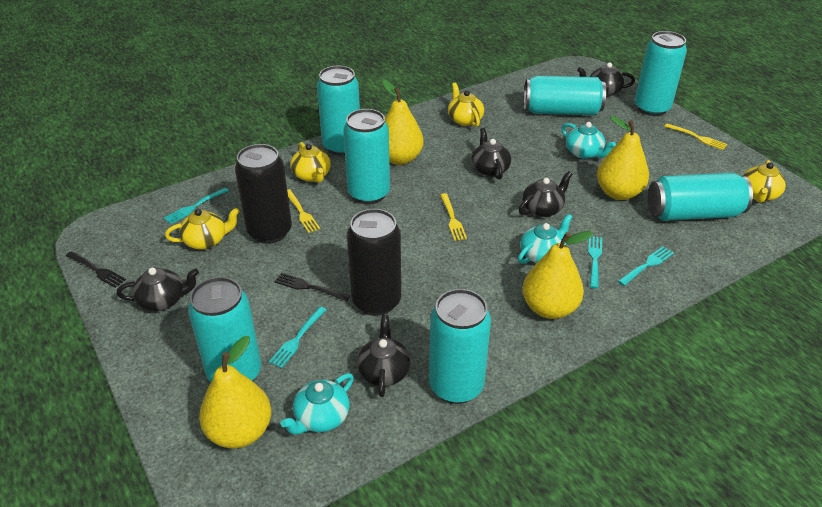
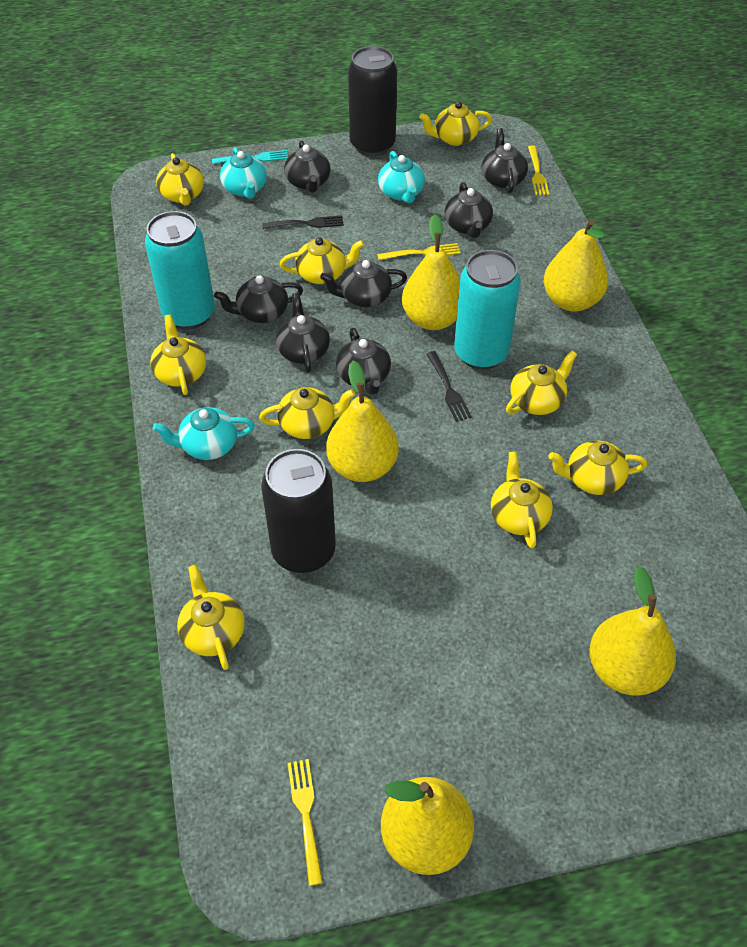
black teapot: [117,268,199,311] [357,315,410,397] [471,128,511,180] [519,171,573,217] [577,62,635,97] = 5 -> [214,275,303,323] [276,293,330,372] [284,141,331,193] [320,260,407,307] [336,328,391,395] [445,182,493,238] [482,128,528,193] = 7
turquoise can: [188,277,261,383] [317,66,360,156] [343,109,390,204] [429,289,491,404] [524,76,606,115] [635,31,687,116] [648,173,753,221] = 7 -> [145,211,215,329] [454,250,521,370] = 2
turquoise fork: [164,188,229,224] [269,306,327,368] [588,236,602,289] [618,246,674,286] = 4 -> [212,150,288,164] = 1
yellow pear: [199,336,271,448] [382,80,424,165] [523,231,593,319] [597,116,649,200] = 4 -> [326,361,399,482] [381,777,474,875] [402,214,460,330] [544,219,608,311] [589,566,676,696] = 5
yellow teapot: [165,208,240,250] [290,142,331,183] [448,82,484,127] [743,160,786,203] = 4 -> [150,314,206,395] [156,153,204,206] [177,565,245,670] [259,387,356,439] [279,237,364,284] [419,101,492,146] [491,451,553,549] [506,351,577,415] [548,440,647,495] = 9

